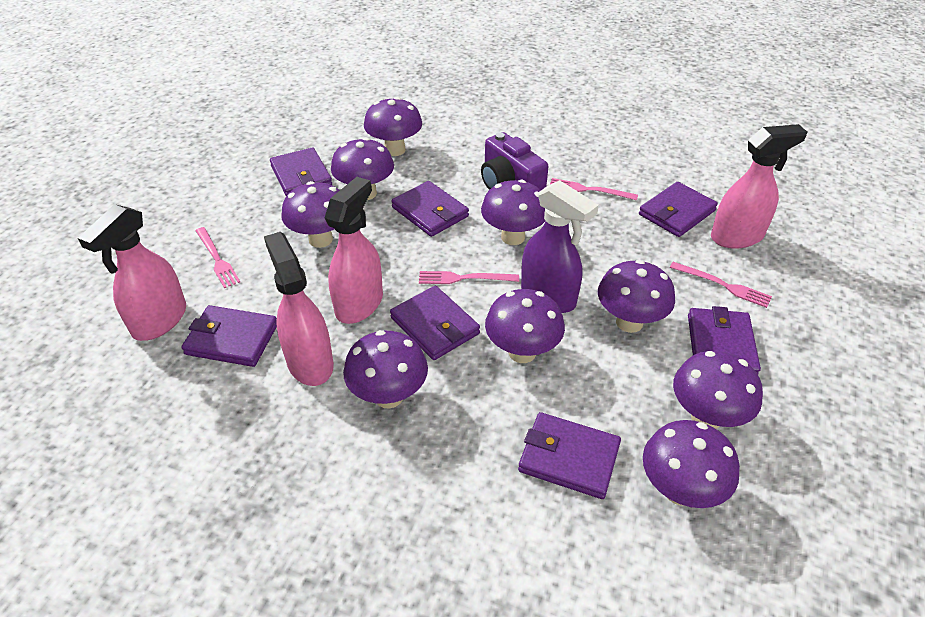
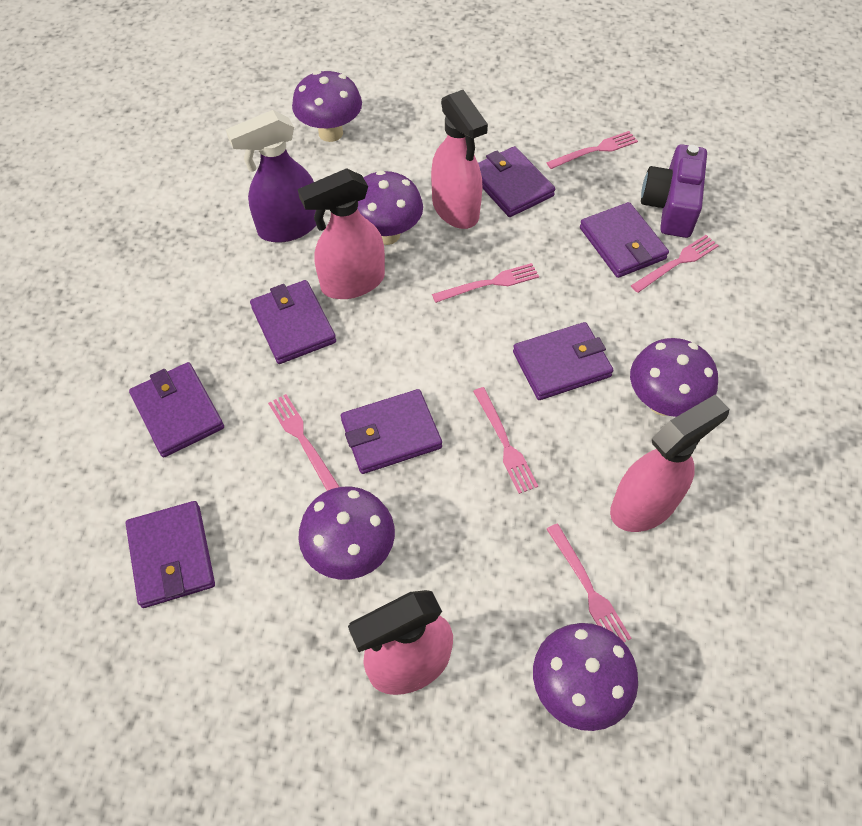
pink fork: [196,227,240,288] [419,271,519,284] [550,178,638,200] [670,262,772,308] = 4 -> [268,394,339,491] [432,263,539,303] [473,387,538,494] [546,131,638,169] [547,523,631,642] [631,235,719,293] = 6
purple mushroom: [282,181,340,248] [331,138,394,200] [343,330,428,409] [364,97,422,156] [481,180,545,245] [485,289,565,363] [598,260,675,333] [643,420,740,508] [673,351,763,429] = 9 -> [292,71,362,142] [298,486,395,580] [358,170,423,245] [533,623,638,731] [630,338,718,417] = 5

